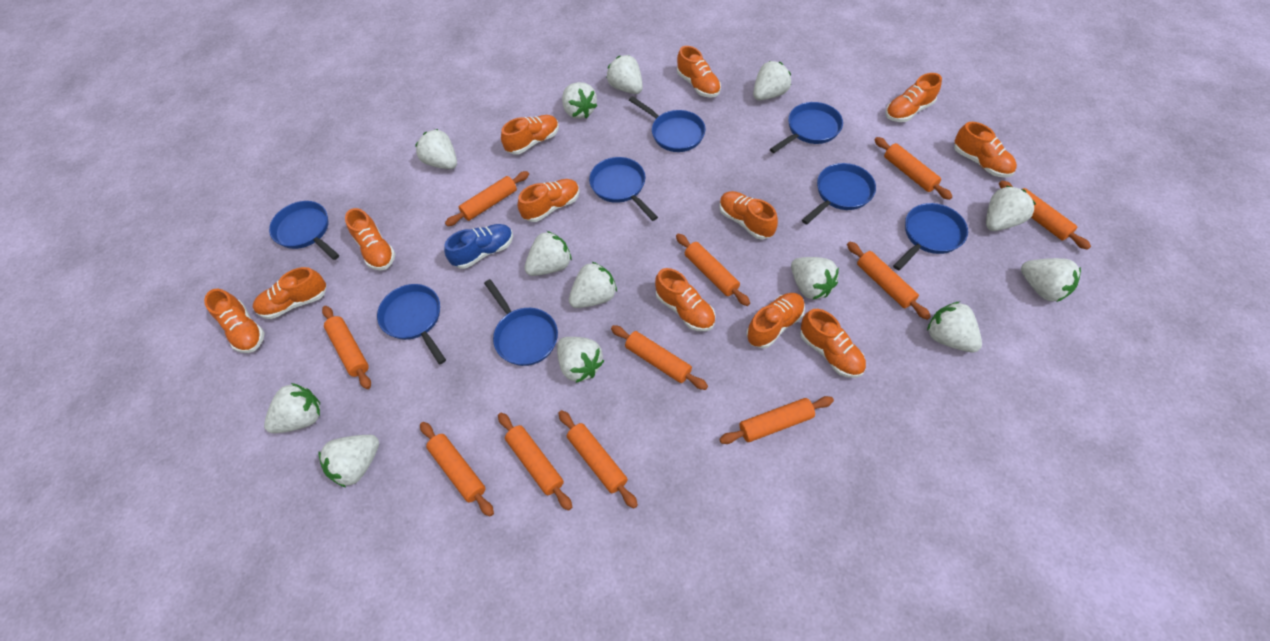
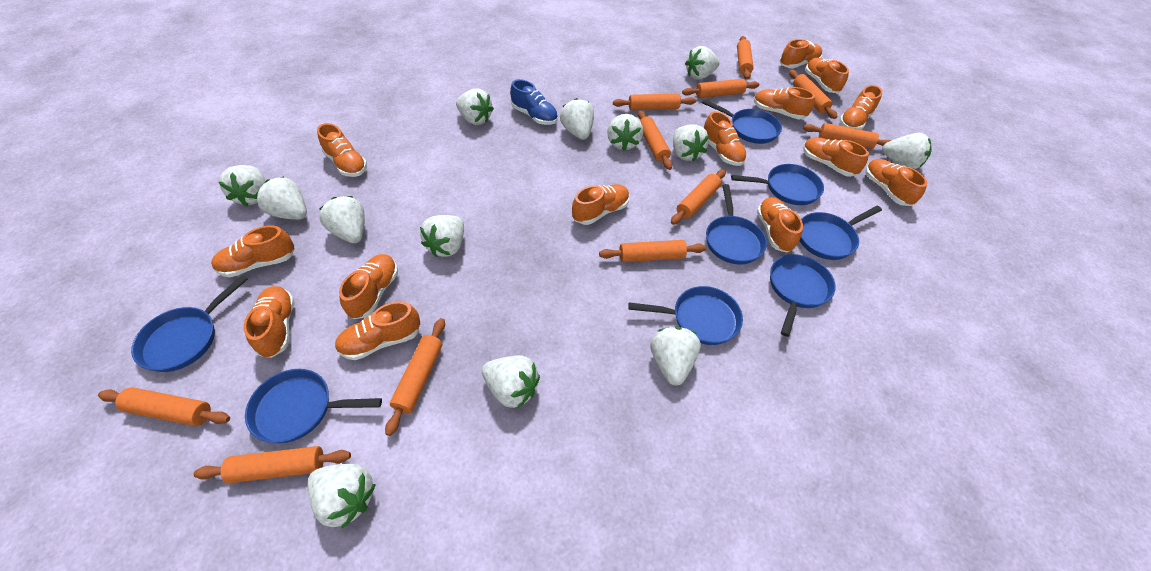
orange shoe: [204,289,265,353] [253,267,327,319] [345,208,395,270] [501,115,559,155] [518,179,580,222] [655,268,716,331] [677,46,721,98] [719,191,778,240] [746,293,805,349] [800,309,866,378] [886,73,942,122] [954,122,1017,177] = 12 -> [211,225,295,277] [244,286,295,358] [317,123,367,177] [335,301,420,360] [339,254,398,319] [572,184,629,225] [704,111,747,166] [754,87,815,119] [757,197,803,253] [779,39,822,68] [803,137,869,177] [805,58,849,93] [839,85,882,130] [865,159,927,206] = 14

